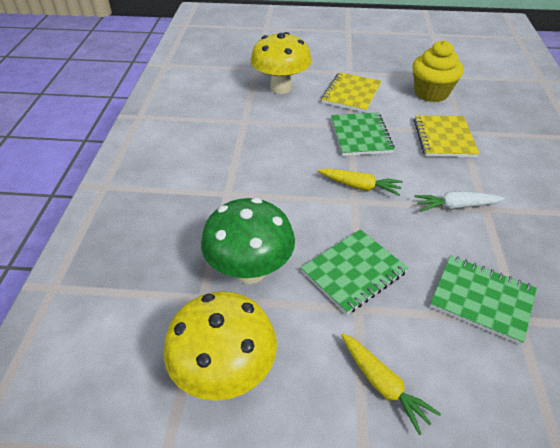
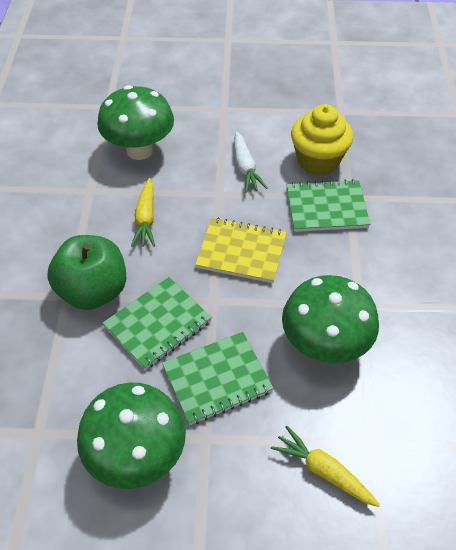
green apple: none = 0 -> [47,235,126,310] = 1
green mushroom: [201,198,295,284] = 1 -> [77,383,186,489] [97,85,174,160] [282,275,379,363] = 3
yellow mushroom: [164,291,277,401] [251,32,312,94] = 2 -> none = 0
yellow notebook: [321,72,382,113] [414,115,480,157] = 2 -> [195,217,287,283] = 1

